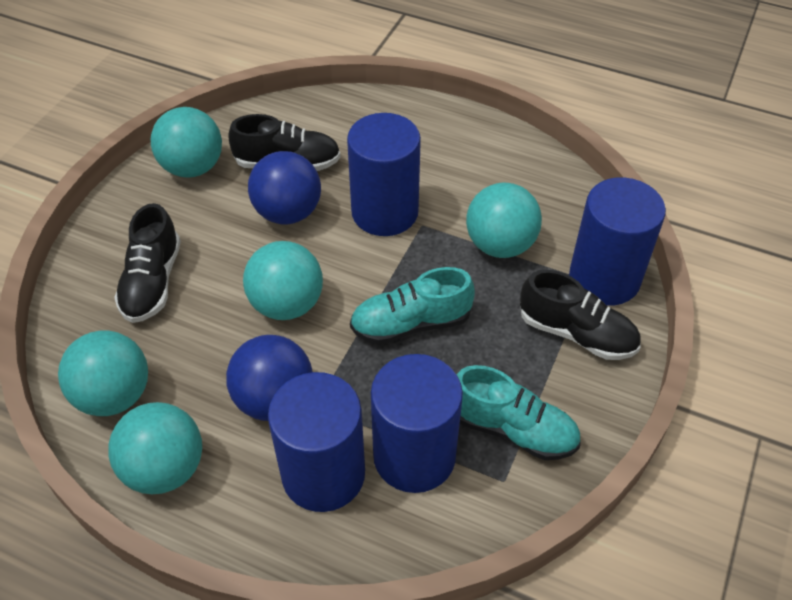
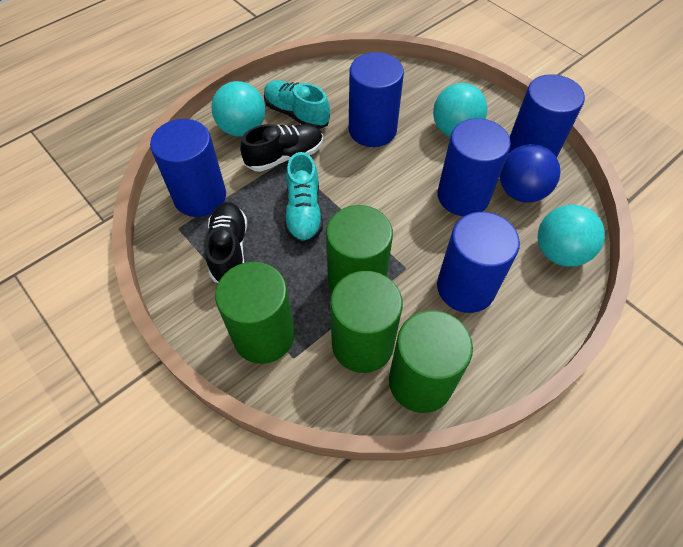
black shoe: [114,203,181,323] [228,114,341,171] [520,270,641,360] = 3 -> [205,202,247,283] [240,124,323,172] = 2
blue ball: [226,335,312,421] [248,151,321,224] = 2 -> [500,144,560,203] = 1
blue cylinder: [268,372,365,512] [347,113,421,236] [371,354,463,493] [569,177,666,306] = 4 -> [150,119,226,217] [349,52,404,147] [437,118,511,216] [437,212,520,313] [508,74,585,157] = 5
green cylinder: none = 0 -> [215,262,295,364] [326,205,393,292] [330,271,403,373] [389,310,473,413] = 4
turquoise ball: [58,331,148,416] [109,402,202,494] [151,107,222,178] [243,241,323,320] [466,183,542,258] = 5 -> [211,81,265,137] [433,83,487,137] [538,205,605,267] = 3

